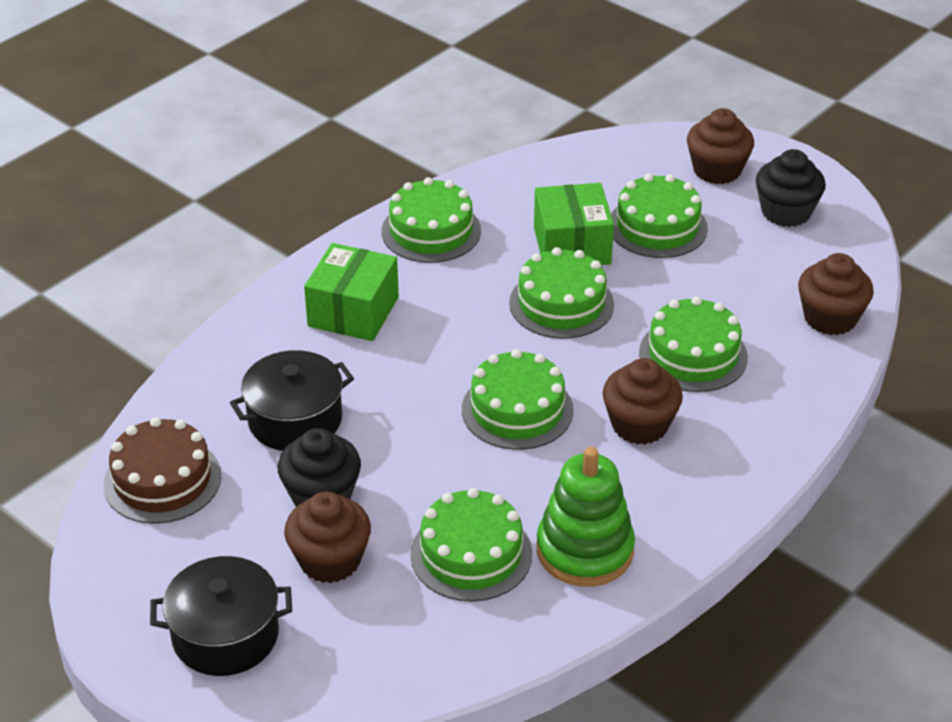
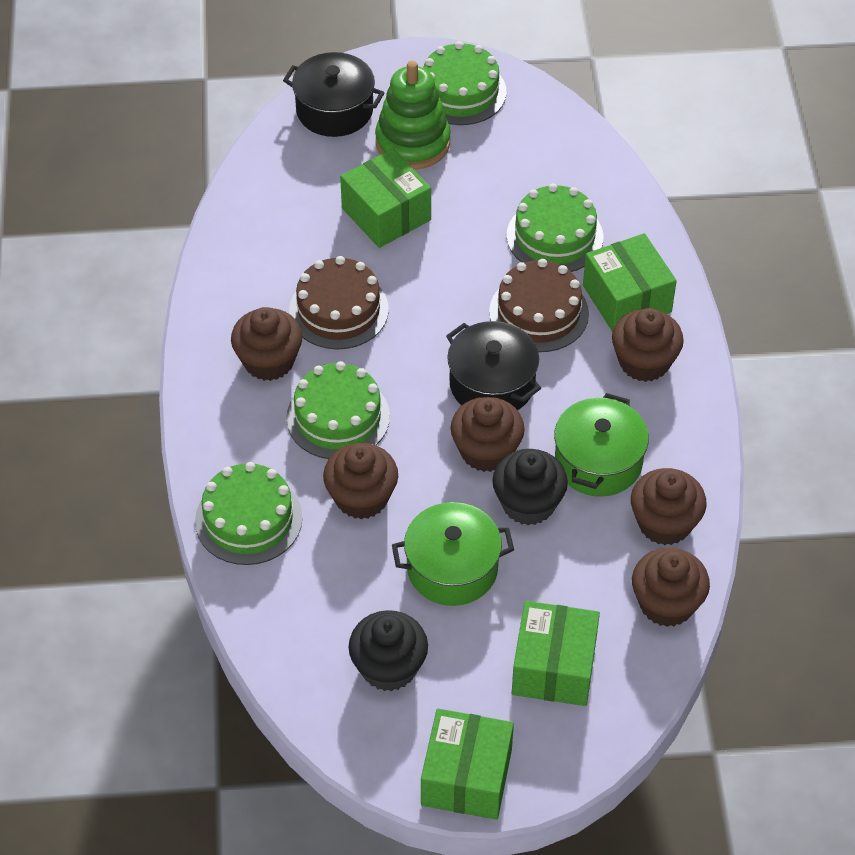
brown cake: [104,417,221,524] = 1 -> [289,256,389,350] [489,259,589,352] = 2
brown cupcake: [284,491,371,583] [603,358,683,445] [687,108,754,184] [798,253,874,335] = 4 -> [231,307,302,381] [323,443,398,519] [451,397,525,472] [612,308,684,382] [631,468,707,545] [632,548,710,627] = 6
green box: [304,243,399,341] [534,183,614,265] = 2 -> [340,149,431,248] [421,708,514,820] [512,601,600,706] [583,233,677,332] = 4
green cake: [382,177,481,263] [411,488,532,602] [462,349,574,450] [509,247,614,339] [611,174,708,258] [639,296,748,392] = 6 -> [195,462,302,565] [286,361,390,459] [423,41,507,125] [507,184,603,272] = 4
green pot: none = 0 -> [392,502,514,606] [554,393,649,497] = 2

